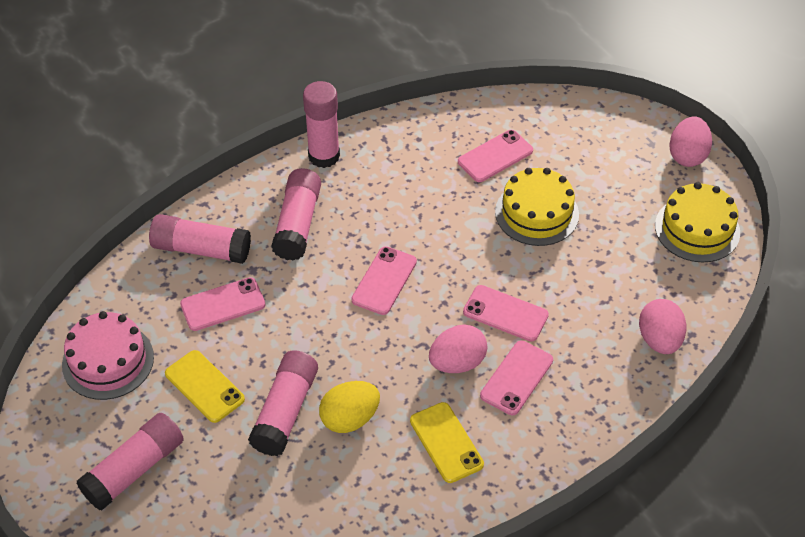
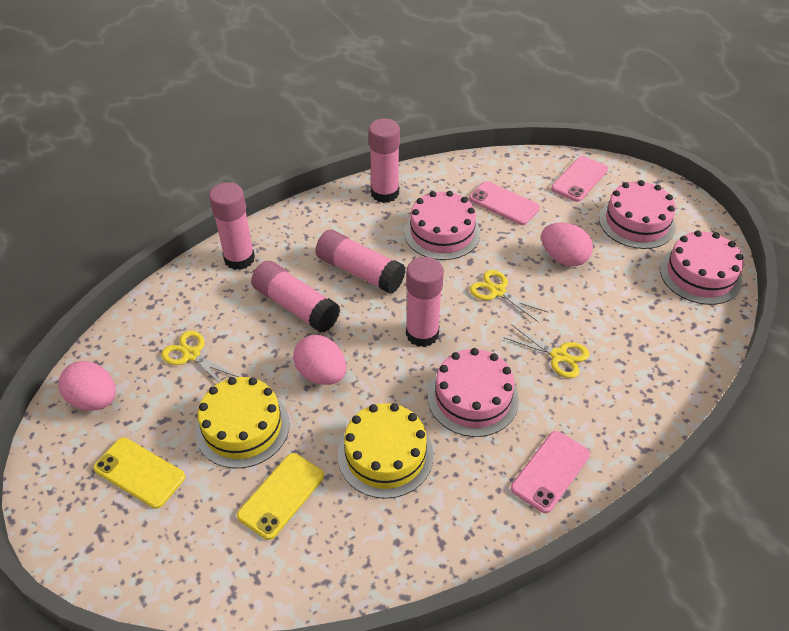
pink cake: [62,311,154,400] = 1 -> [404,191,480,260] [428,348,519,437] [599,180,676,249] [660,230,744,305] = 4
pink phone: [180,277,265,331] [351,246,417,315] [458,130,533,182] [463,285,549,342] [480,340,553,415] = 5 -> [469,181,540,225] [511,431,590,513] [551,156,608,202] = 3
yellow egg: [319,381,380,433] = 1 -> none = 0
yellow scissors: none = 0 -> [161,331,238,383] [470,270,547,322] [503,325,589,378] = 3

